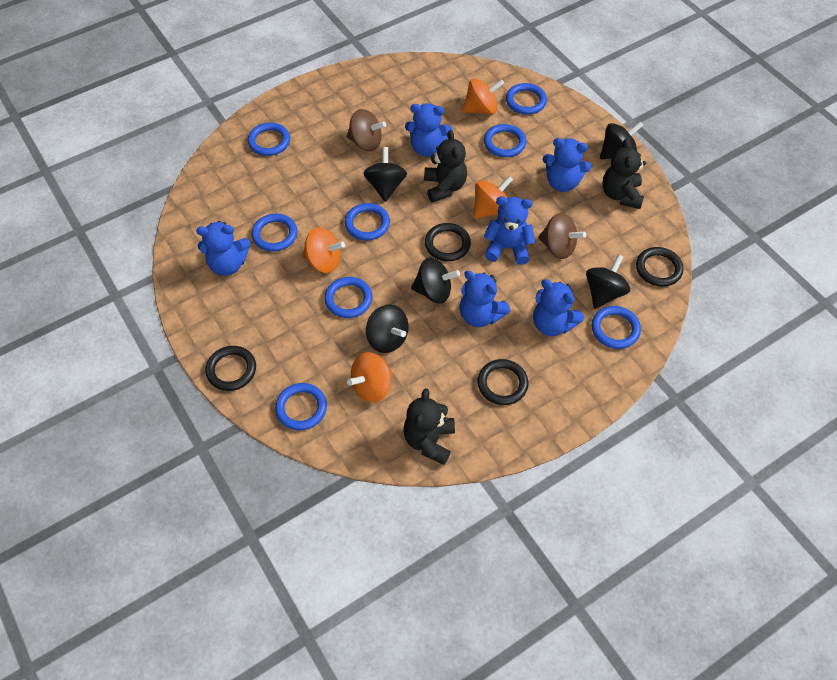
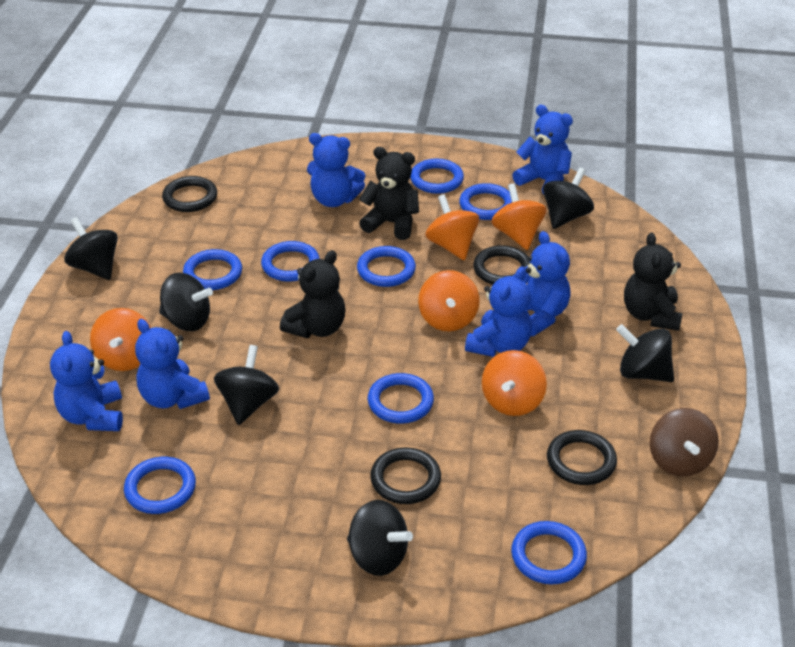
black spinning top: [363,147,407,202] [366,304,409,353] [411,258,460,303] [586,254,630,309] [600,121,644,159] = 5 -> [64,217,118,280] [159,272,213,331] [214,345,279,425] [347,500,413,576] [543,167,594,229] [616,324,674,382] = 6
brown spinning top: [346,109,386,151] [538,213,586,259] = 2 -> [650,408,719,476] = 1
orange spinning top: [302,227,345,273] [347,352,392,403] [462,78,504,115] [473,176,513,219] = 4 -> [90,308,151,371] [418,270,480,331] [425,194,479,260] [482,350,547,416] [492,183,547,250] = 5

